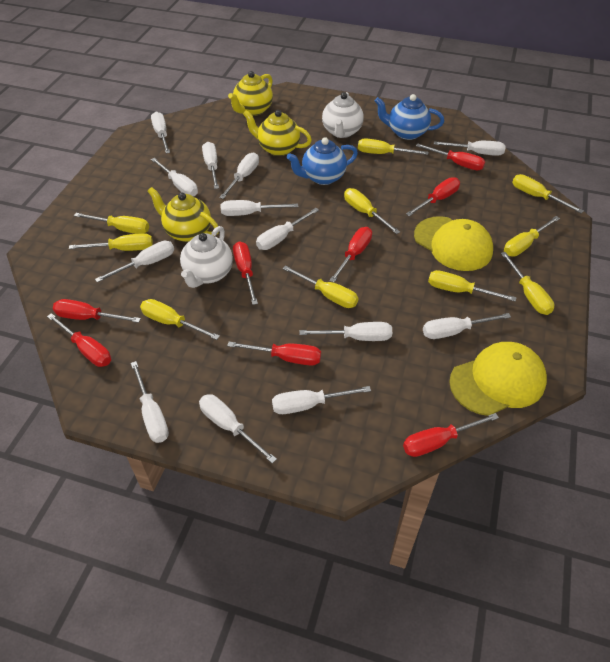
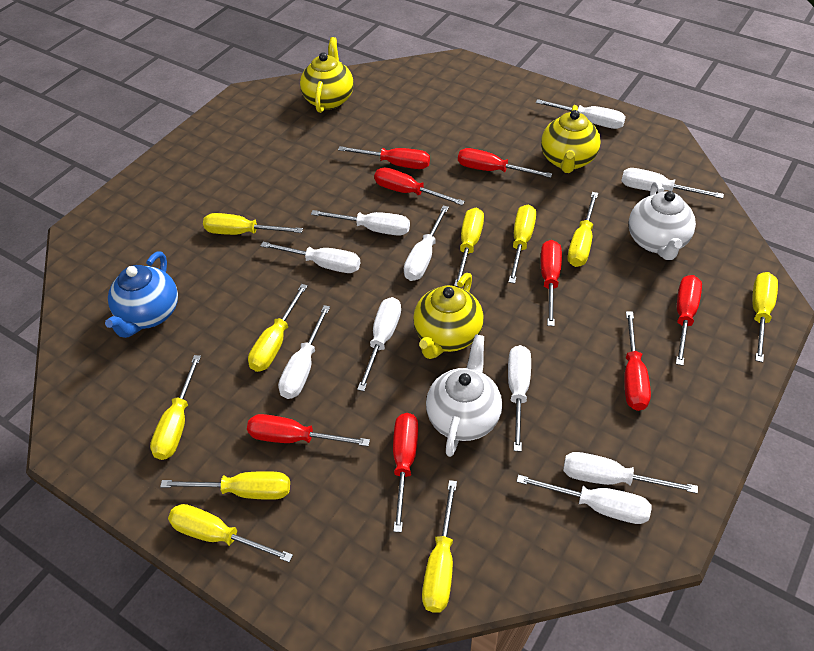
blue teapot: [287,137,358,185] [375,94,444,140] = 2 -> [105,252,178,338] = 1
white screwdriver: [95,241,174,283] [131,361,169,443] [151,112,170,154] [151,158,198,196] [199,394,277,464] [202,142,219,189] [219,153,259,199] [221,200,298,216] [256,208,319,250] [272,386,371,414] [299,322,392,341] [423,313,511,339] [434,141,506,156] = 13 -> [261,242,360,273] [278,305,330,399] [311,210,410,236] [357,297,401,391] [404,205,449,281] [508,345,531,452] [516,475,652,524] [536,99,626,129] [563,452,698,494] [621,168,724,199] = 10
yellow cap: [414,216,493,271] [449,342,547,416] = 2 -> none = 0

